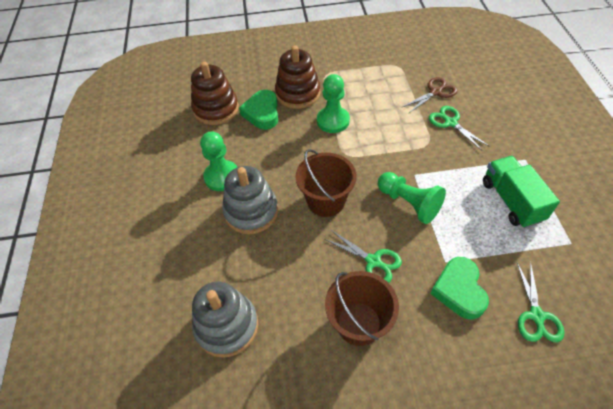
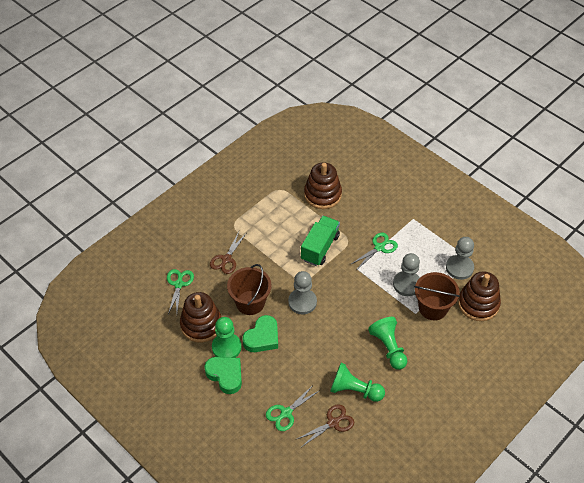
brown scissors: [401,77,457,114] = 1 -> [210,232,246,274] [295,404,354,447] = 2
brown stacking toy: [191,62,239,125] [275,45,320,109] = 2 -> [180,292,221,342] [304,162,342,209] [458,271,501,321] = 3
grey pawn: none = 0 -> [288,271,317,314] [393,253,420,296] [446,237,474,280] = 3
grey stacking toy: [192,281,258,358] [222,166,278,234] = 2 -> none = 0

